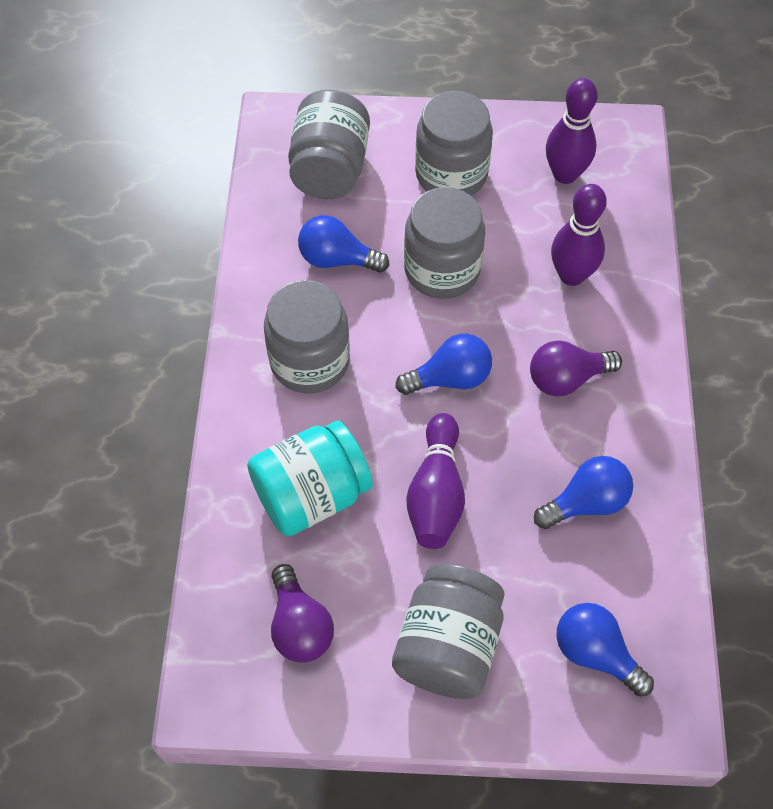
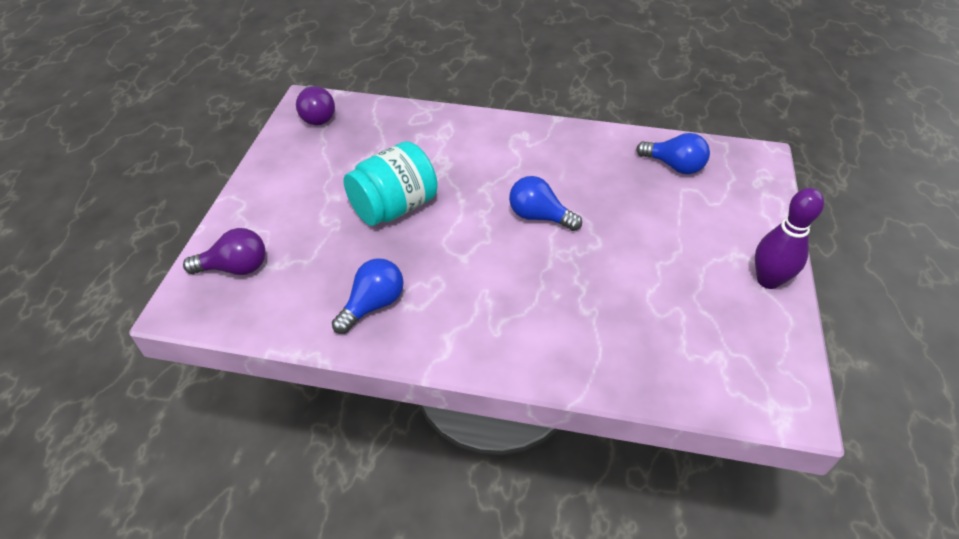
blue light bulb: [298,215,389,272] [396,334,492,395] [534,456,633,529] [556,603,654,697] = 4 -> [332,258,403,334] [509,176,582,231] [636,133,710,174] = 3
grey jar: [264,280,350,394] [288,90,370,199] [392,564,505,699] [404,187,485,299] [415,91,493,196] = 5 -> none = 0
purple bowling pin: [406,413,465,549] [546,78,598,184] [551,184,607,286] = 3 -> [755,188,824,289] = 1

